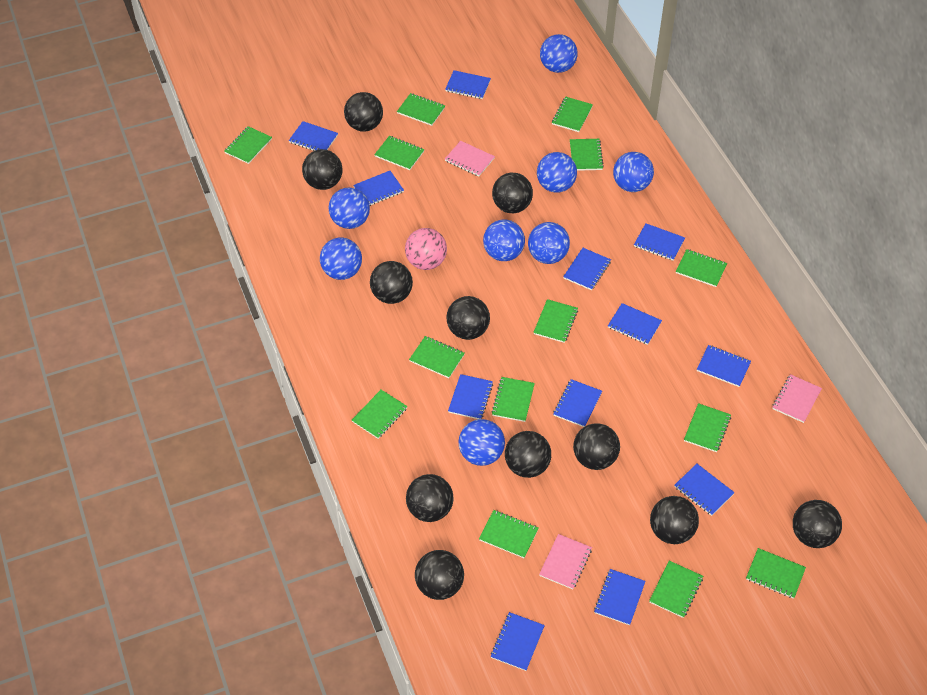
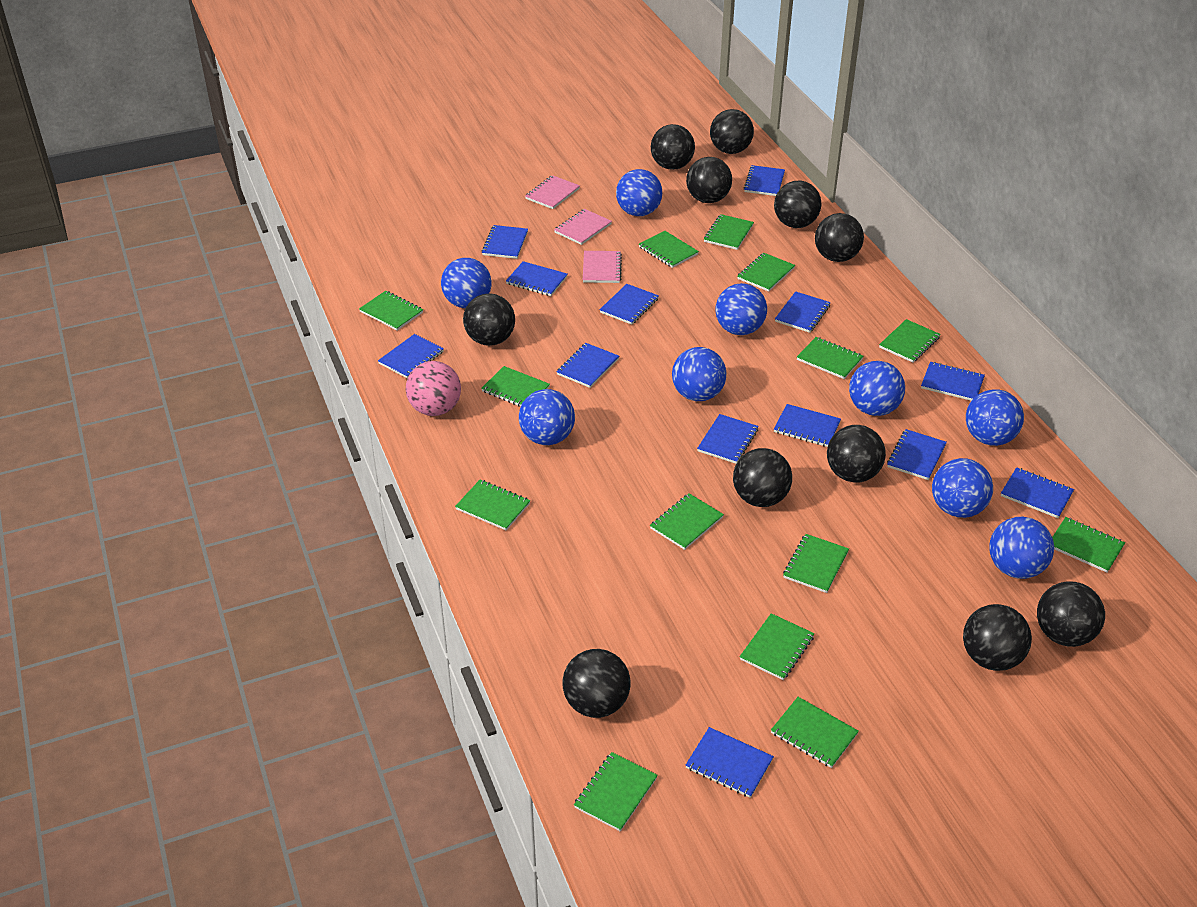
blue ball: [320,238,362,280] [328,188,370,229] [458,419,505,466] [483,220,525,261] [528,222,570,264] [537,152,577,193] [540,34,578,73] [613,152,654,192] = 8 -> [441,258,491,308] [519,389,575,445] [616,169,662,216] [672,347,726,401] [715,283,767,335] [849,361,905,416] [932,458,993,518] [966,389,1024,446] [989,517,1054,579] = 9
blue notebook: [289,121,338,151] [353,171,404,206] [445,70,491,99] [448,374,493,419] [491,612,545,671] [553,379,602,427] [563,248,611,290] [594,569,645,625] [608,303,662,345] [634,223,685,261] [674,464,735,516] [697,345,751,387] = 12 -> [378,334,444,378] [482,225,528,259] [506,261,567,296] [556,343,619,388] [600,284,659,325] [686,727,774,798] [697,414,758,464] [744,165,785,196] [774,404,841,447] [775,291,831,333] [887,429,947,480] [921,362,985,401] [1001,467,1074,518] = 13

